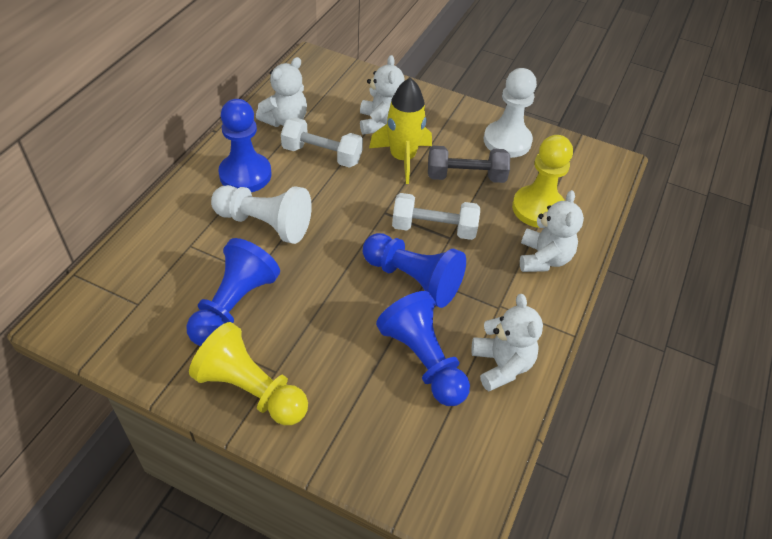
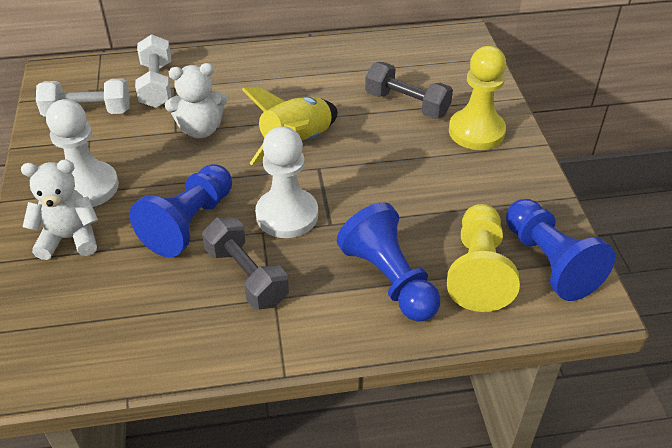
blue pawn: [186,238,280,346] [218,99,271,192] [363,233,466,308] [376,291,470,406] = 4 -> [130,164,232,257] [337,202,440,322] [506,199,615,301] = 3
grey dumbbell: [428,146,510,183] = 1 -> [202,217,289,310] [365,62,453,119] = 2
white teddy bear: [256,57,307,127] [360,55,405,134] [472,294,543,391] [520,190,584,272] = 4 -> [21,160,98,260] [165,63,228,138] = 2

